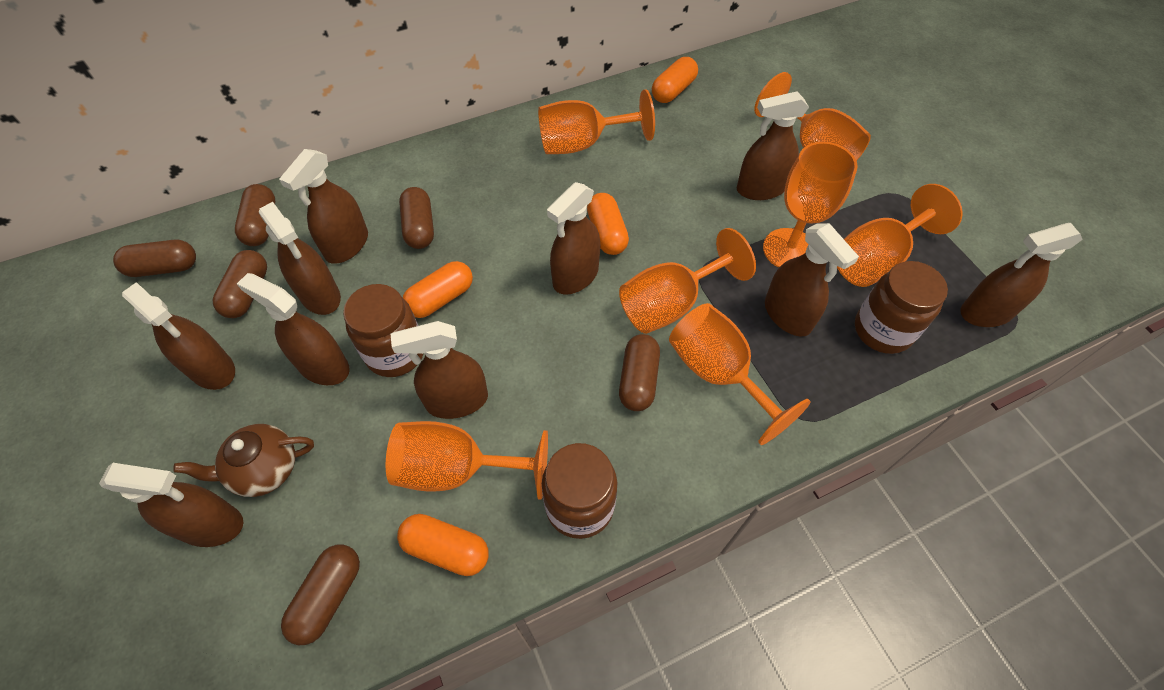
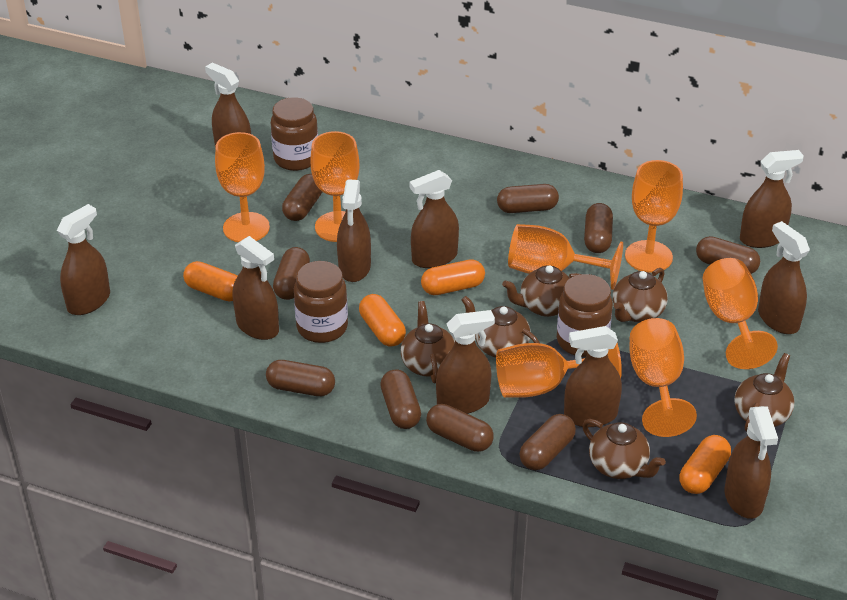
brown capsule: [113,239,196,277] [213,250,267,318] [235,184,275,246] [281,544,360,645] [399,187,434,249] [619,334,660,411] = 6 -> [266,360,335,396] [273,247,310,300] [282,174,322,221] [380,369,421,429] [426,404,494,452] [497,184,559,213] [520,414,576,470] [584,203,613,253] [696,236,760,274] = 9
brown teapot: [173,424,314,497] = 1 -> [401,301,455,383] [461,296,540,358] [502,265,581,317] [582,419,666,479] [613,268,668,323] [734,353,794,431] = 6

